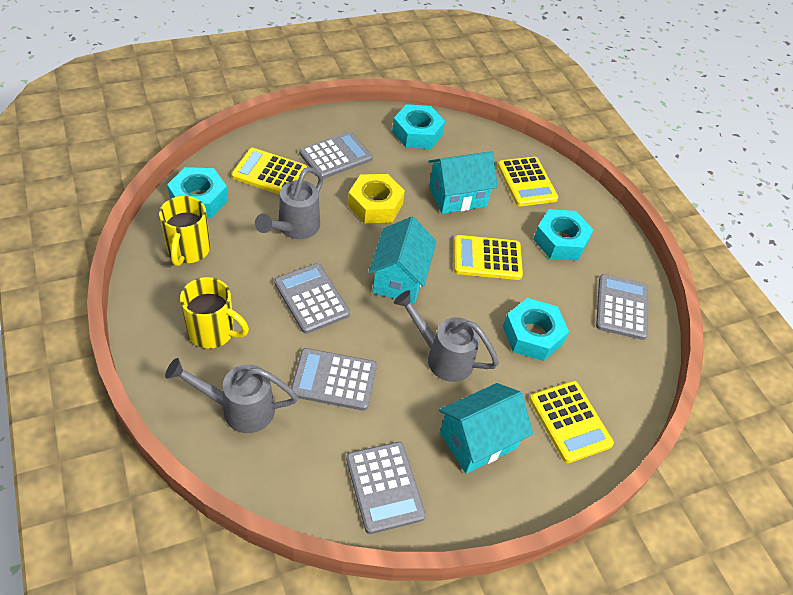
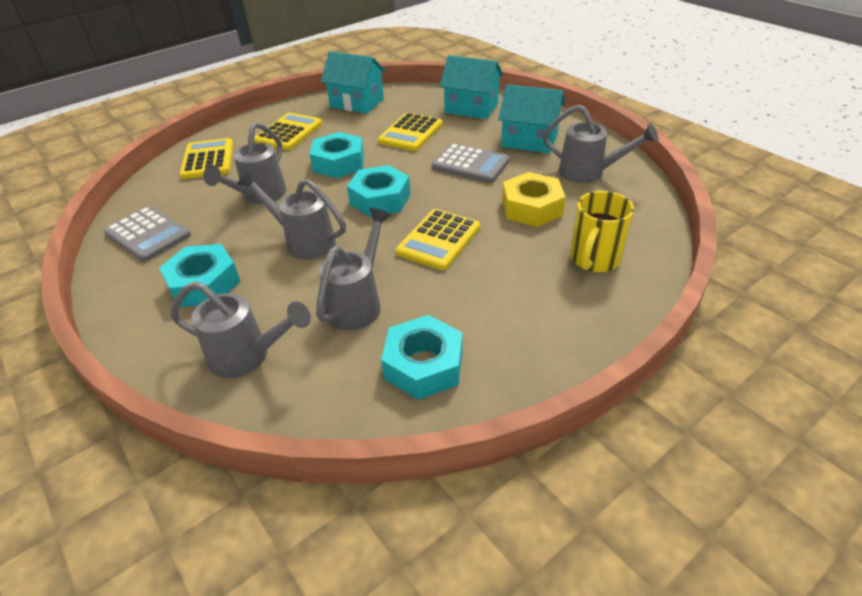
grey calculator: [274,263,350,334] [291,348,377,411] [299,132,373,179] [346,442,426,534] [596,274,648,340] = 5 -> [103,206,191,262] [431,143,510,183] = 2
grey watering can: [165,358,298,433] [255,167,323,239] [394,290,499,382] = 3 -> [170,281,311,378] [203,122,287,204] [237,170,346,260] [316,208,392,330] [543,104,659,183] = 5
yellow mug: [159,196,211,266] [180,277,249,349] = 2 -> [570,191,634,272] = 1

